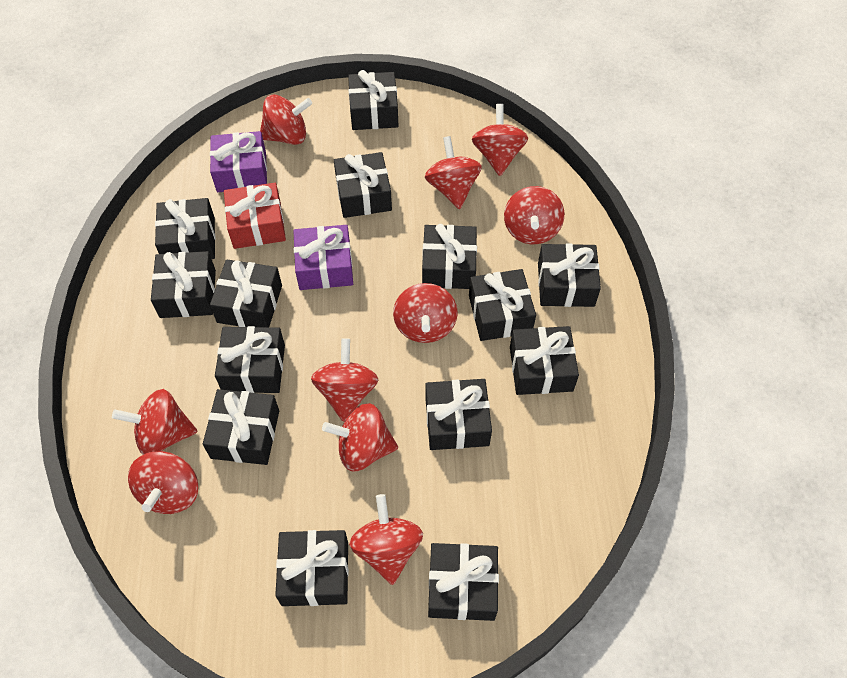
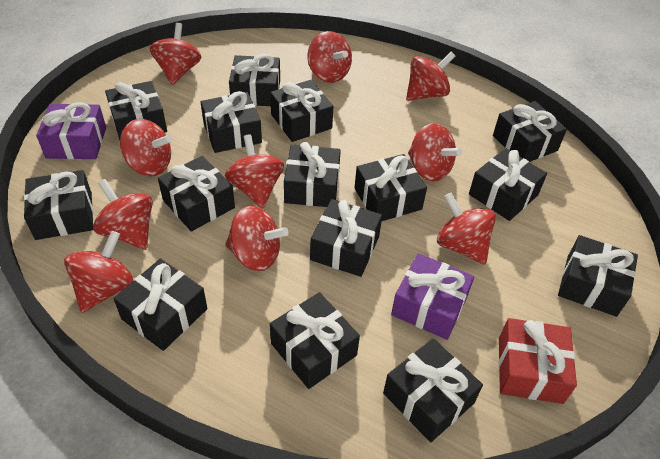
black gift: [151,251,216,318] [155,198,216,259] [203,389,279,465] [210,260,282,327] [215,326,285,393] [275,530,349,606] [334,152,392,218] [348,70,398,130] [422,224,477,289] [425,379,492,450] [428,543,499,621] [469,269,536,341] [510,326,579,395] [538,243,601,307] = 14 -> [24,170,93,240] [105,81,167,140] [113,258,207,351] [158,156,235,231] [201,91,262,153] [229,54,280,106] [270,80,333,142] [270,292,360,389] [284,142,341,207] [310,199,382,277] [355,154,427,221] [383,338,483,442] [469,148,547,221] [493,101,567,162] [558,235,638,317] = 15

